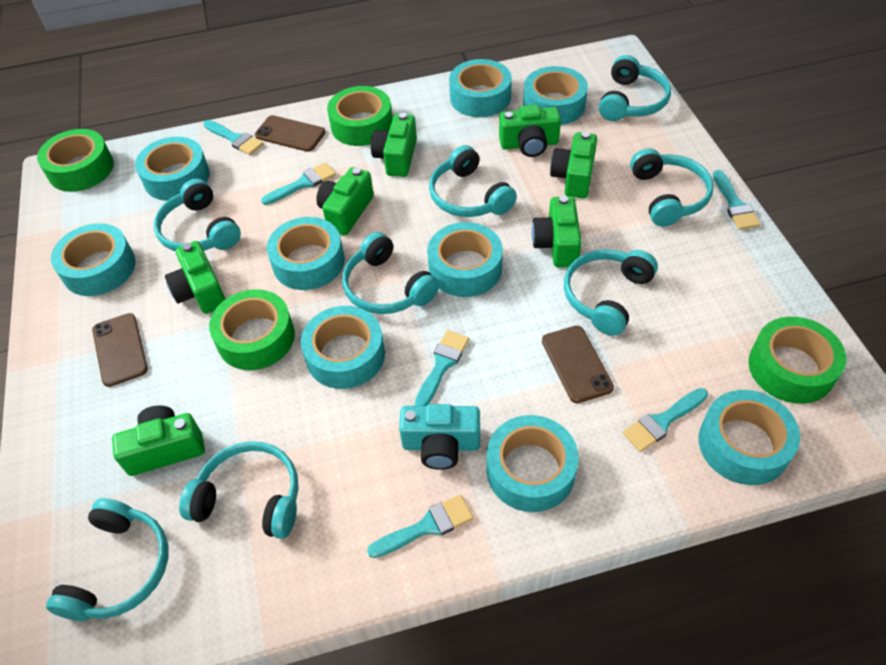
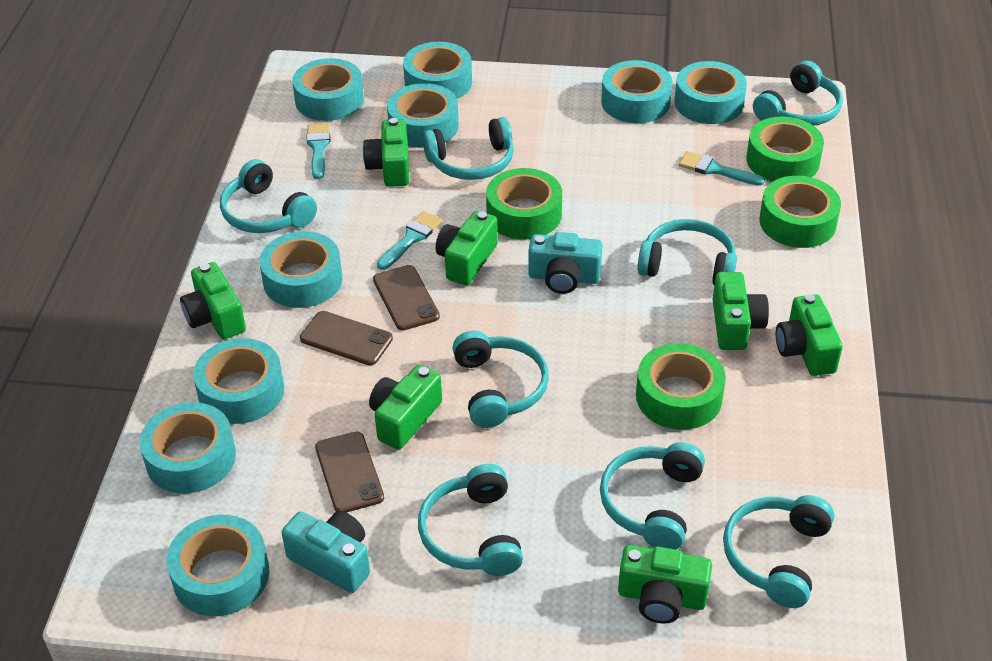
turquoise brush: [203,120,263,155] [261,162,336,205] [367,495,473,558] [415,330,469,406] [623,388,708,452] [713,170,760,230] = 6 -> [307,123,330,179] [377,211,443,270] [679,151,765,186] = 3
turquoise camera: [399,404,480,470] = 1 -> [282,511,370,593] [528,232,602,294] = 2

